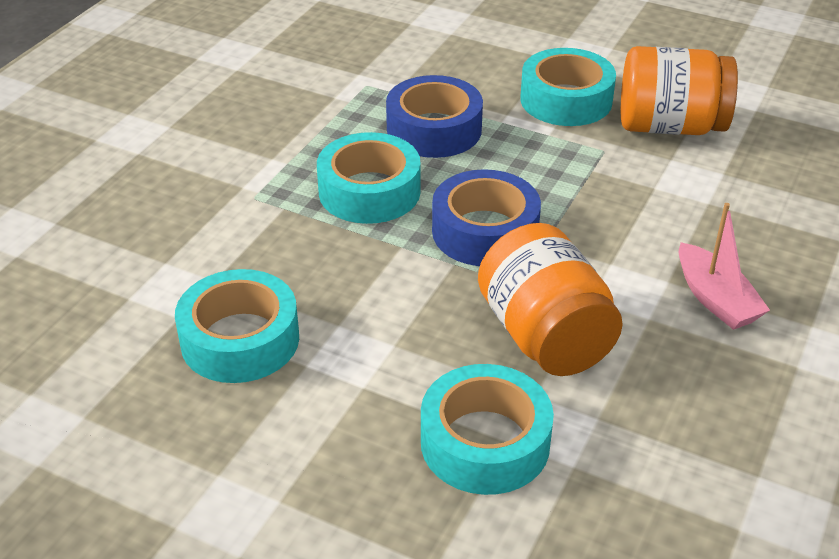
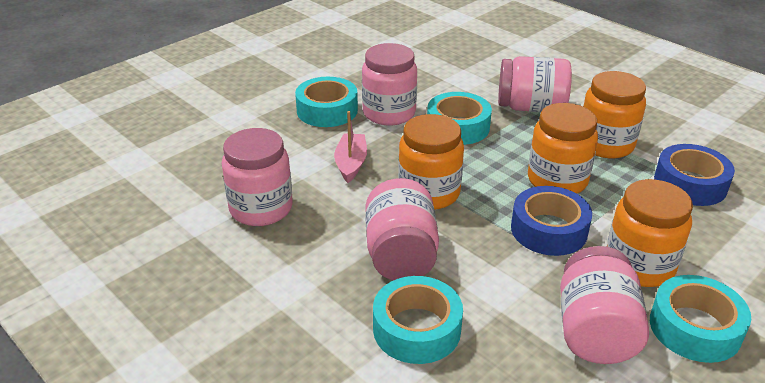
orange jar: [478,223,623,376] [621,46,738,135] = 2 -> [398,114,464,210] [528,103,598,194] [583,71,646,158] [607,179,693,287] = 4
pink jar: none = 0 -> [222,128,293,226] [362,43,417,126] [365,178,439,280] [498,56,572,112] [560,246,649,364] = 5

